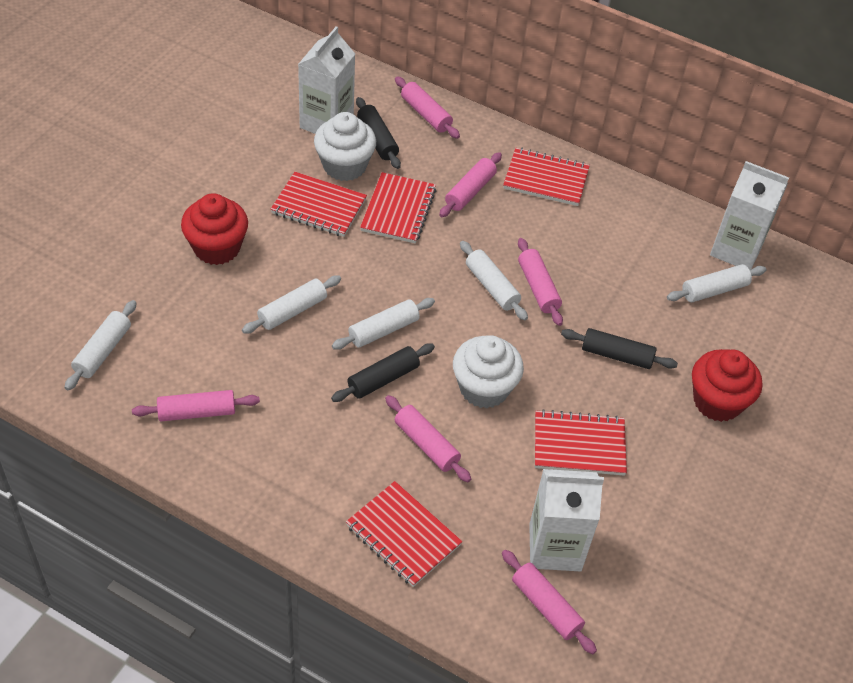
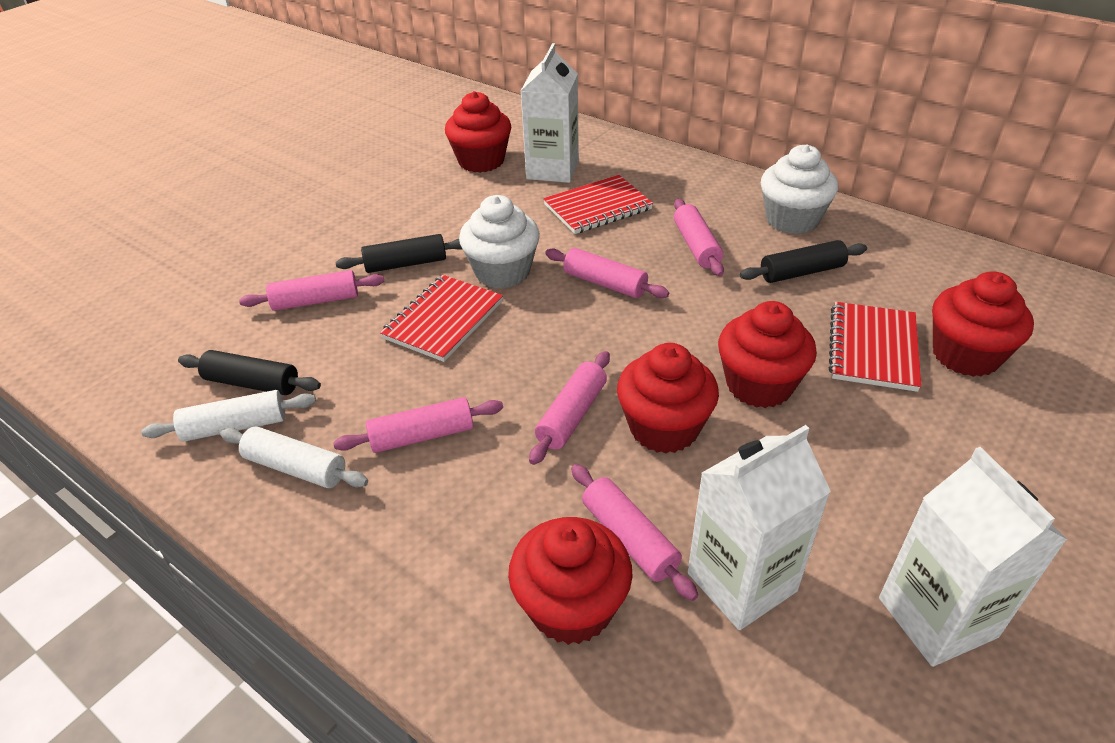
red cupcake: [181,193,248,265] [692,349,762,422] = 2 -> [445,91,511,173] [508,517,633,645] [617,343,719,453] [718,301,817,408] [932,271,1034,377] = 5
red notebook: [271,172,367,237] [346,481,462,587] [360,172,436,243] [503,148,590,206] [535,409,627,476] = 5 -> [380,275,503,362] [543,175,653,234] [829,302,922,392] = 3
white rolling pin: [65,300,137,390] [242,276,341,334] [332,298,435,350] [460,241,528,321] [667,264,766,302] = 5 -> [141,390,316,442] [220,426,368,488] = 2

